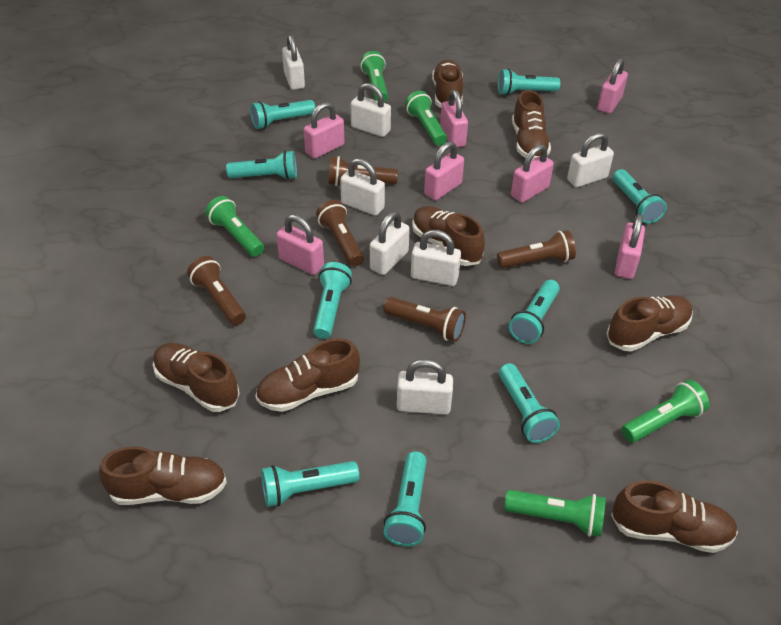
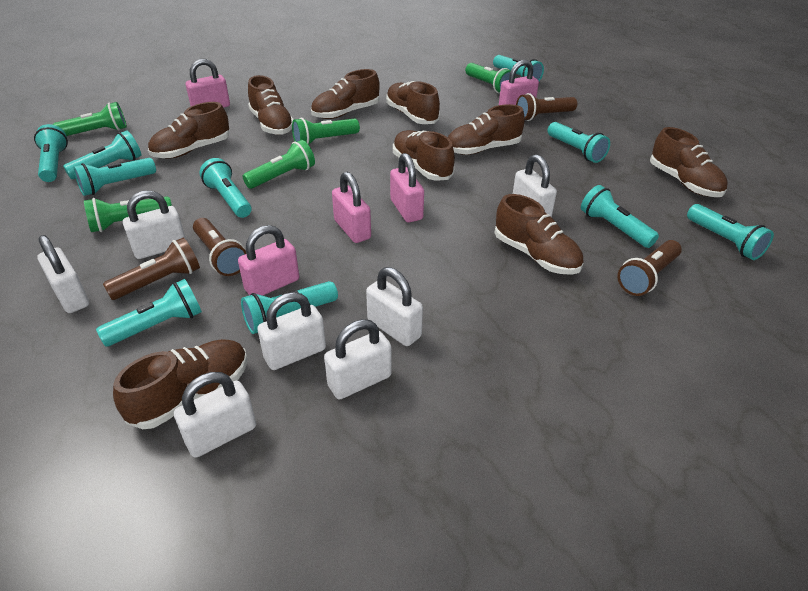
brown flashlight: [187,256,246,325] [316,200,364,266] [329,156,398,186] [383,297,466,342] [497,230,576,268] = 5 -> [103,237,200,300] [193,218,246,276] [516,93,577,121] [617,240,682,296] = 4
brown shoe: [99,446,227,505] [153,343,240,412] [255,338,360,412] [412,206,485,266] [432,60,463,108] [512,90,551,160] [607,295,693,352] [611,480,738,553] = 8 -> [113,339,248,429] [148,102,229,159] [248,75,294,135] [311,69,380,119] [386,81,440,124] [393,130,455,181] [448,104,525,155] [494,194,584,275] [650,127,728,197] = 9
pink padlock: [276,214,324,275] [304,102,344,159] [424,141,464,200] [440,90,468,147] [511,144,554,203] [597,58,628,114] [615,214,645,279] = 7 -> [186,59,230,108] [238,225,299,296] [332,172,371,243] [390,153,424,223] [499,60,539,105] = 5
turquoise flashlight: [226,150,297,180] [250,100,316,129] [261,461,359,507] [313,262,352,339] [383,451,427,546] [498,69,560,95] [499,363,560,443] [509,280,560,344] [613,169,667,224] = 9 -> [34,124,68,182] [63,130,141,179] [73,158,156,196] [96,279,202,346] [199,158,251,218] [241,281,338,334] [493,55,544,81] [547,122,610,163] [581,185,659,248] [687,204,774,260] = 10

